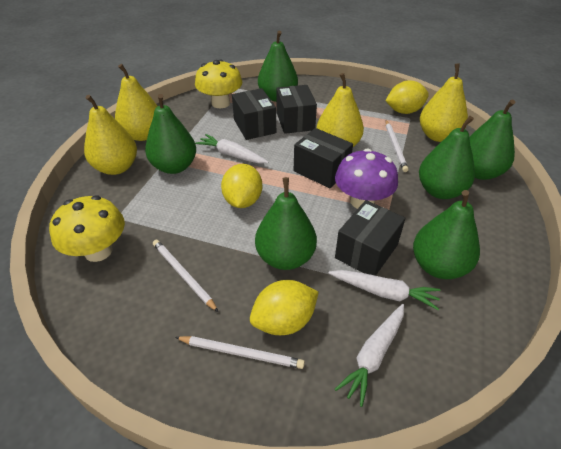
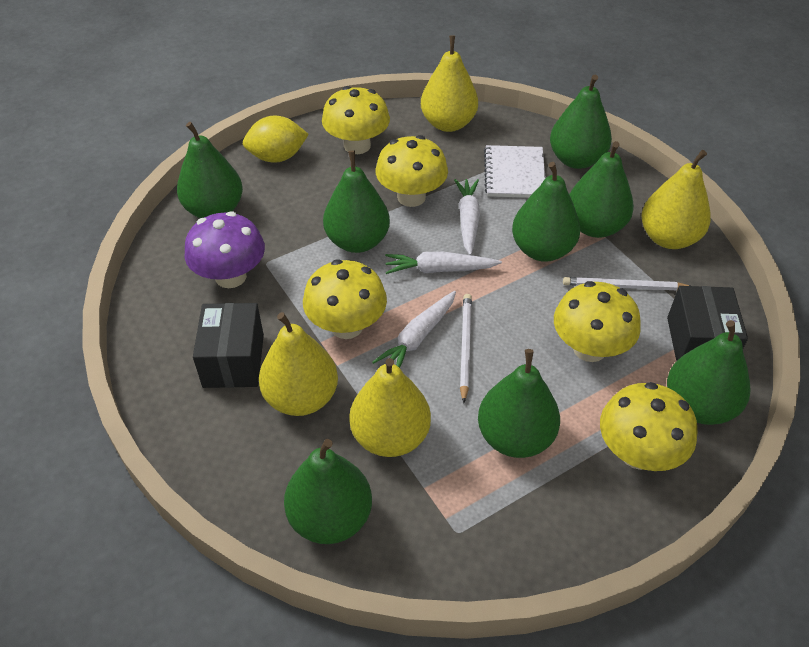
black box: [232,88,276,140] [276,85,317,134] [294,128,353,188] [335,200,406,276] = 4 -> [193,303,264,388] [667,286,748,361] = 2
green pear: [145,94,196,174] [255,177,317,270] [258,30,298,102] [413,190,480,279] [419,116,475,199] [469,100,515,180] = 6 -> [177,122,243,218] [284,439,372,544] [323,151,390,253] [478,349,560,458] [512,162,580,262] [550,74,612,169] [569,141,634,238] [667,320,750,425] = 8
white notebook: none = 0 -> [484,145,546,198] = 1
white pencil: [153,240,218,312] [175,336,305,369] [386,120,409,172] = 3 -> [460,294,472,403] [563,277,690,290] = 2
yellow lemon: [221,164,262,208] [250,280,319,335] [385,80,429,114] = 3 -> [243,116,309,163] = 1
yellow mushroom: [49,195,125,262] [195,59,243,108] = 2 -> [303,259,387,339] [322,86,390,154] [376,135,448,207] [554,281,641,362] [600,382,698,471] = 5

